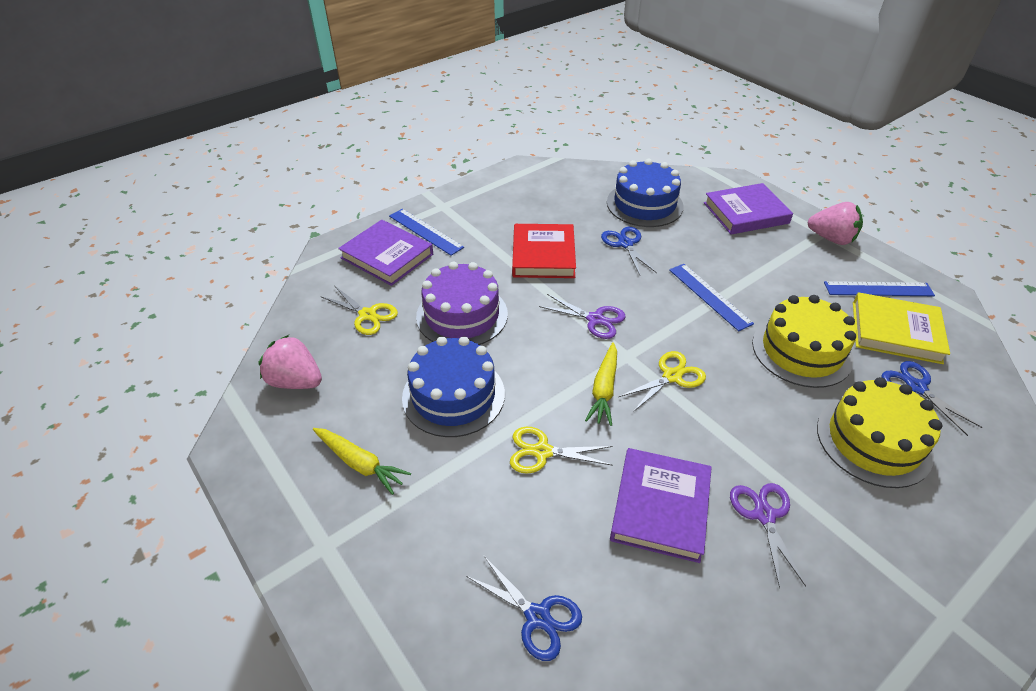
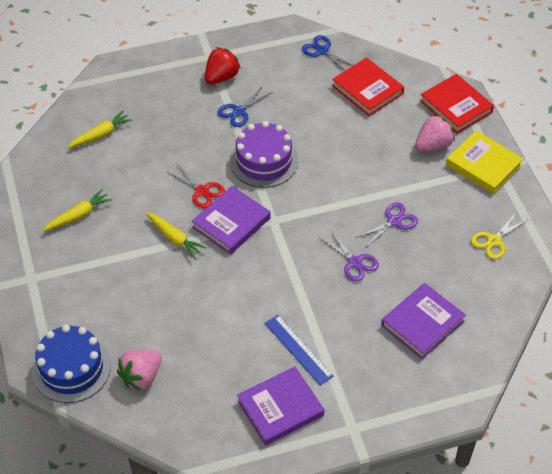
blue cake: [402,336,505,437] [607,159,684,227] = 2 -> [32,325,111,403] = 1
blue ruler: [389,209,464,256] [669,264,754,331] [824,281,935,296] = 3 -> [265,315,333,385] = 1
blue scissors: [466,555,582,661] [601,227,657,275] [881,361,982,436] = 3 -> [217,86,273,127] [302,35,353,71] = 2
red book: [512,224,576,278] = 1 -> [332,57,404,116] [420,74,494,134] = 2
red scissors: none = 0 -> [166,163,225,208] = 1
red strawberry: none = 0 -> [205,47,241,84] = 1
yellow cake: [752,295,856,388] [817,377,942,488] = 2 -> none = 0
yellow carrot: [313,428,411,495] [585,342,617,426] = 2 -> [43,189,112,231] [67,110,132,148] [146,212,207,259] = 3
yellow scissors: [320,286,398,335] [510,427,613,474] [618,351,706,412] = 3 -> [471,211,528,259] = 1

